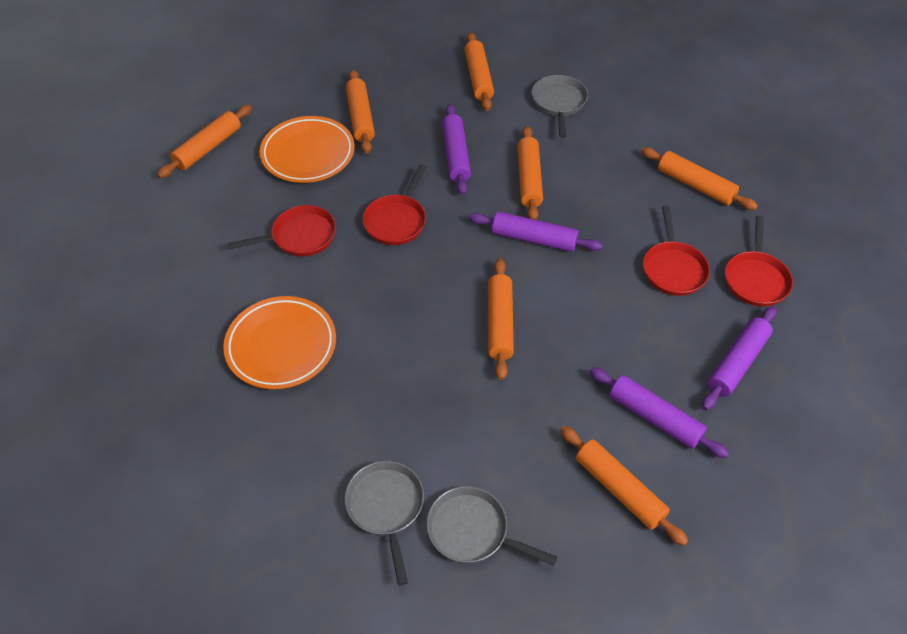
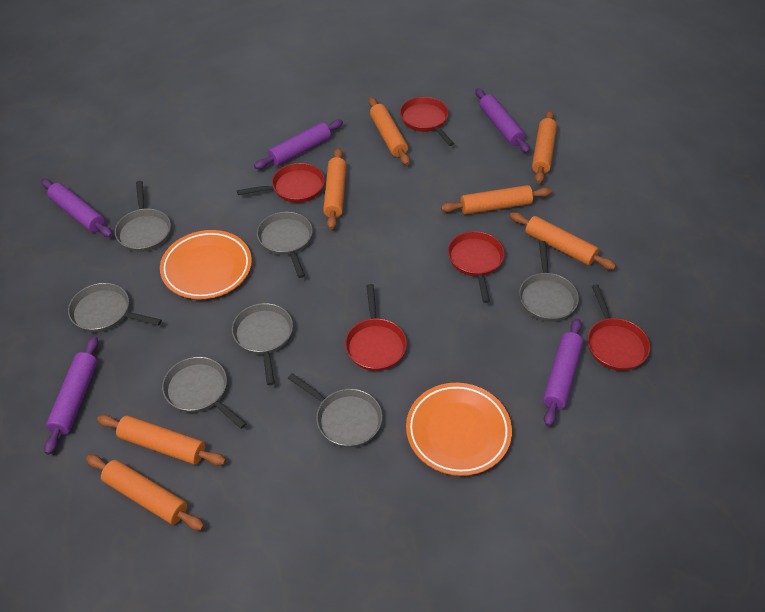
grey pan: [345,461,424,586] [427,486,557,566] [532,75,588,138] = 3 -> [68,283,162,332] [115,181,171,252] [162,357,247,429] [232,303,293,385] [257,212,313,278] [288,373,383,448] [519,241,579,322] = 7
purple rolling pin: [442,104,471,195] [469,211,603,252] [590,367,729,458] [702,306,777,410] = 4 -> [41,179,113,237] [44,336,98,455] [254,120,343,169] [476,88,530,153] [543,319,583,427] = 5
red pan: [228,205,336,257] [363,165,426,245] [643,206,710,296] [725,216,793,307] = 4 -> [237,163,325,203] [345,284,407,371] [400,97,454,146] [448,231,505,303] [587,284,650,371] = 5

